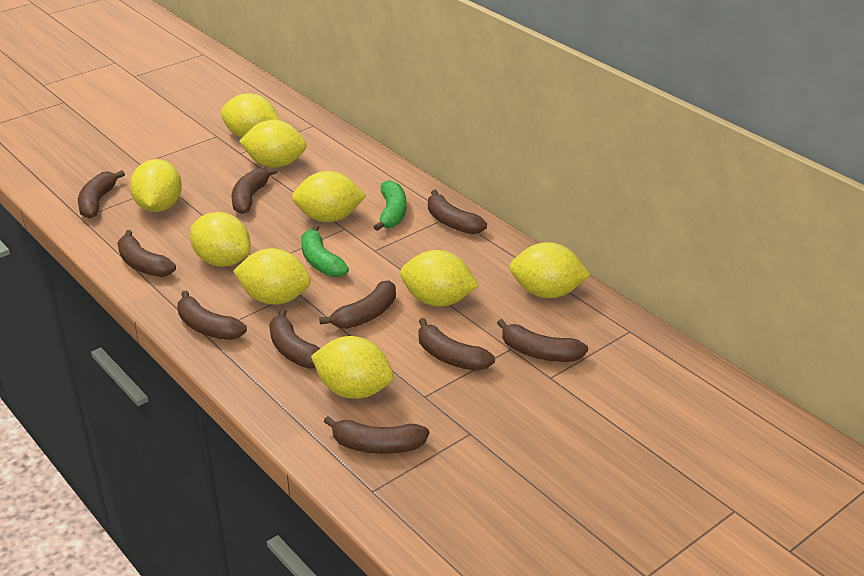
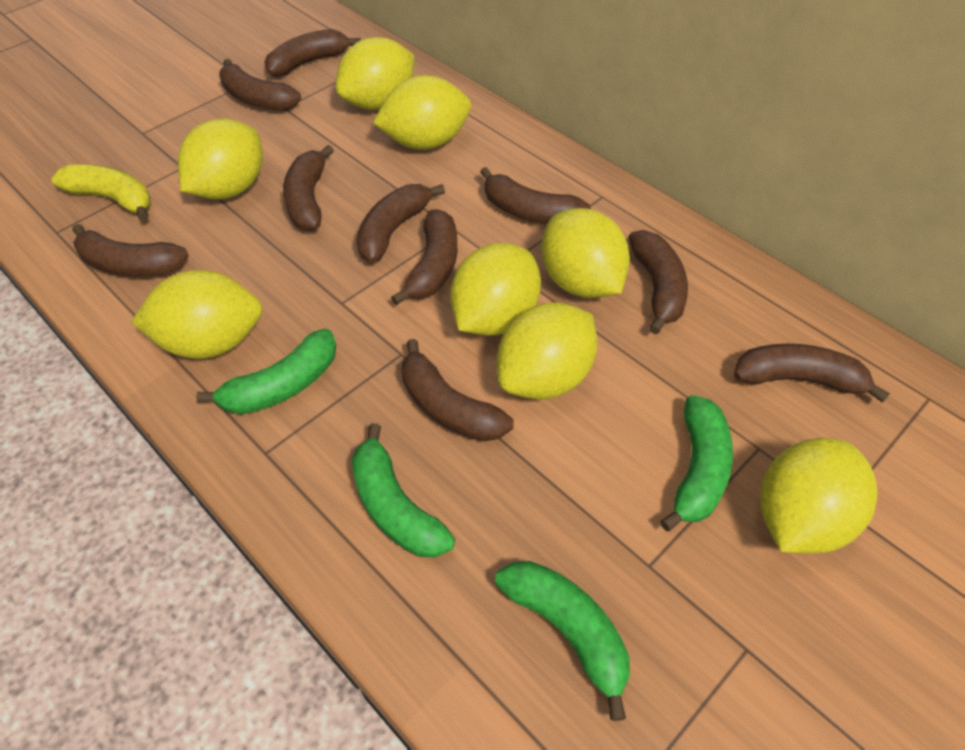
green banana: [301,224,349,277] [374,180,406,231] = 2 -> [196,329,336,414] [352,423,455,557] [495,561,630,721] [660,395,733,531] = 4
yellow banana: none = 0 -> [52,165,151,221] = 1
yellow lemon: [130,159,182,212] [190,212,251,267] [221,93,280,138] [233,248,311,305] [239,120,307,168] [292,171,366,222] [311,336,394,399] [400,250,479,307] [509,242,590,298] = 9 -> [131,270,262,359] [178,118,263,200] [336,37,414,110] [373,75,471,150] [450,243,541,336] [497,302,598,399] [541,208,630,298] [760,438,878,554] = 8

